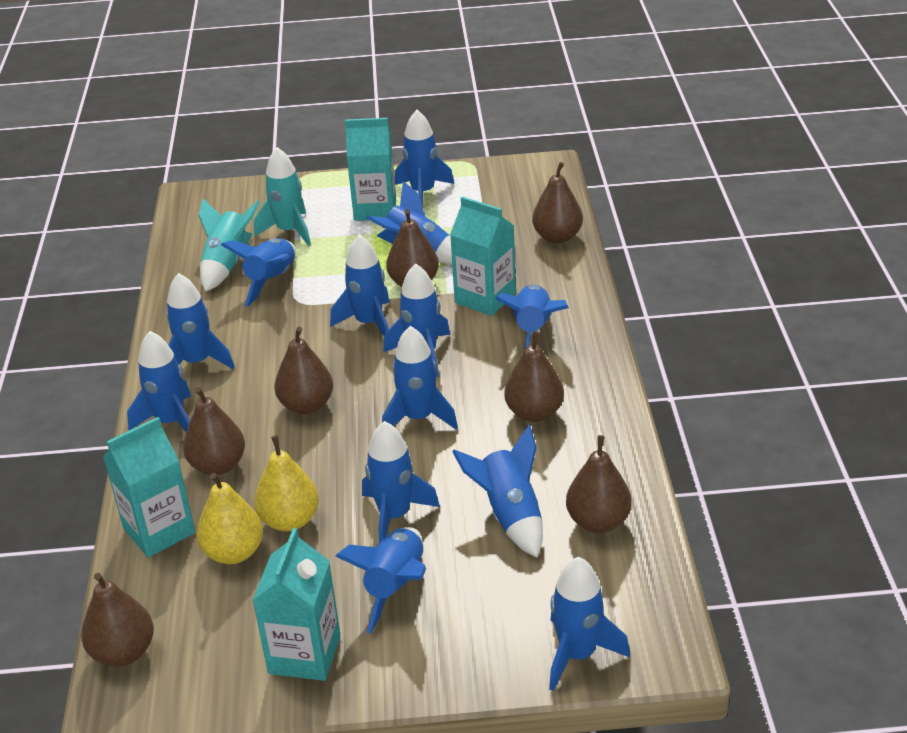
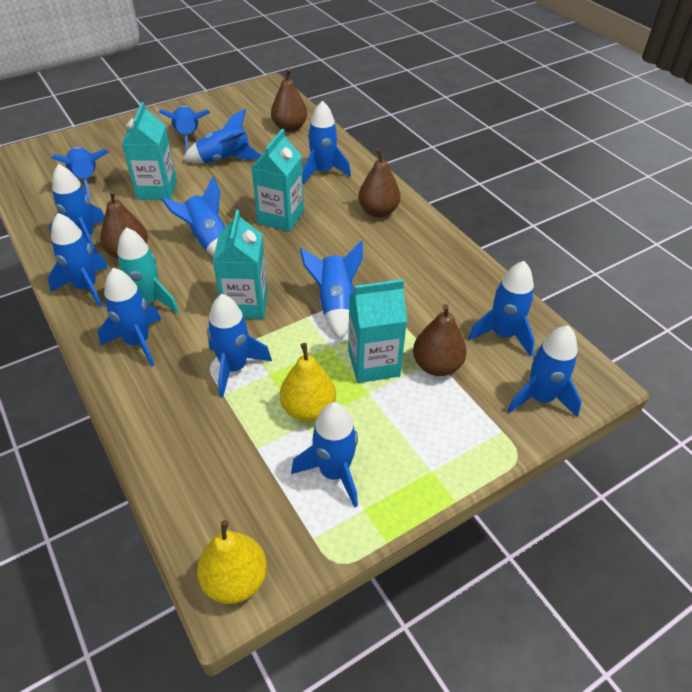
brown pear: [81,573,154,667] [183,387,245,475] [274,327,333,414] [386,209,439,287] [504,331,564,422] [532,162,583,244] [566,435,632,533] = 7 -> [100,190,148,259] [271,69,307,132] [358,148,400,217] [413,304,467,376] = 4
turquoise rocket: [199,199,260,292] [254,147,311,246] = 2 -> [117,227,179,313] = 1

